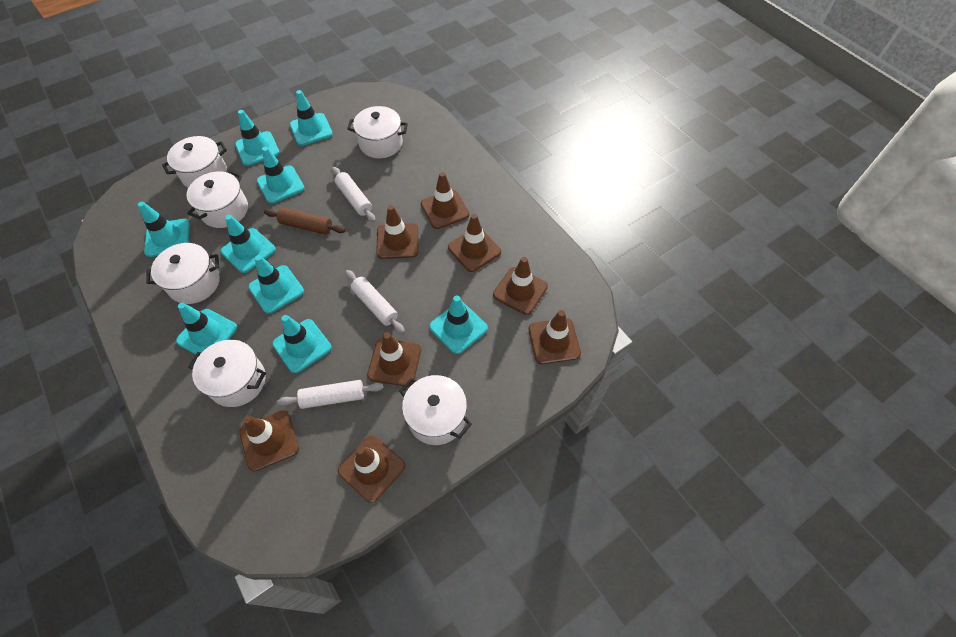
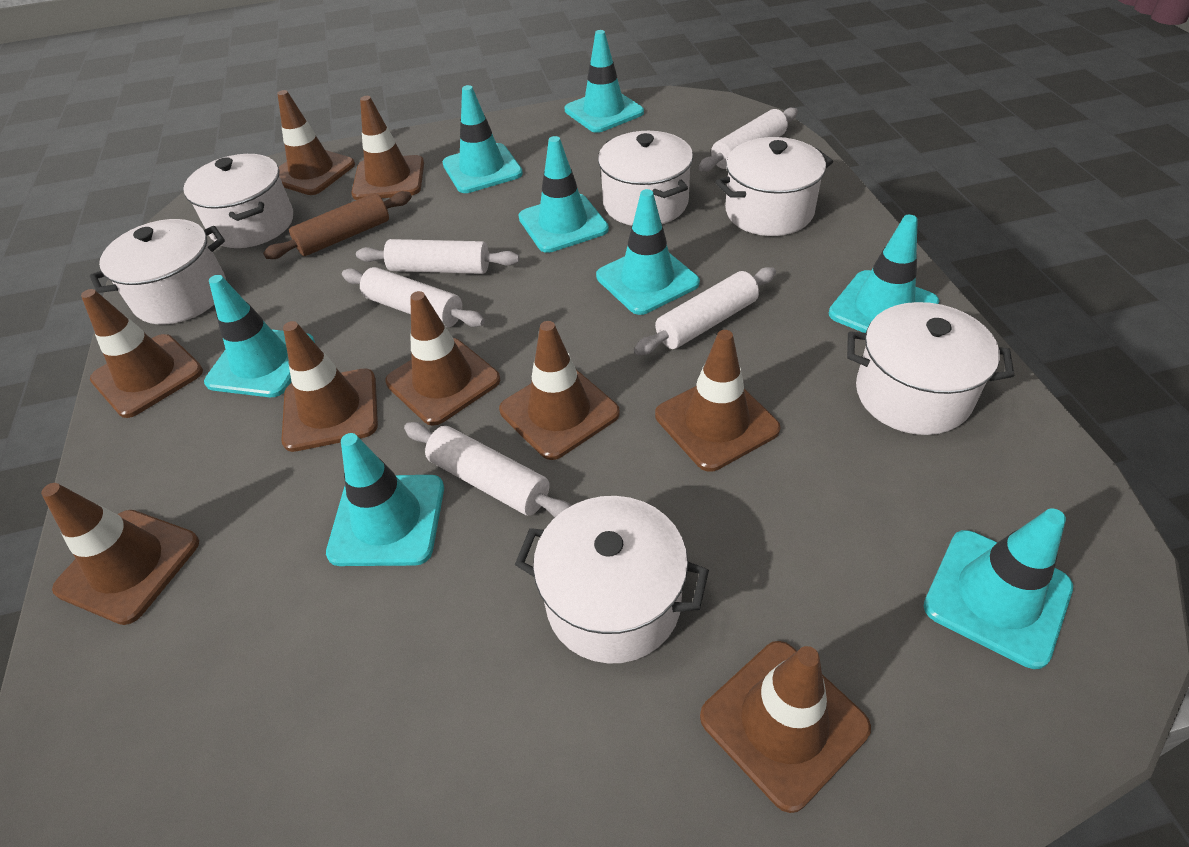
brown traffic cone: [239,410,299,472] [338,435,405,503] [367,332,421,386] [376,205,419,259] [421,172,469,229] [448,214,501,272] [493,257,548,315] [529,310,581,364] = 8 -> [41,483,199,625] [81,289,203,418] [277,90,355,195] [281,321,378,452] [351,96,424,200] [385,291,500,426] [499,321,620,460] [655,330,781,472] [700,641,871,813] = 9
turquoise traffic cone: [138,202,190,257] [176,303,238,355] [221,215,276,273] [235,110,280,166] [248,255,304,314] [257,146,305,204] [272,315,332,373] [290,90,333,146] [429,296,488,354] = 9 -> [204,275,315,397] [326,433,444,566] [442,85,523,193] [518,136,609,253] [565,30,644,133] [596,189,700,315] [829,215,939,333] [924,508,1073,669] = 8
white rolling pin: [277,380,384,409] [332,167,375,222] [345,270,405,334] = 3 -> [342,267,485,327] [356,239,519,274] [404,422,572,517] [634,267,776,355] [698,108,798,172] = 5

